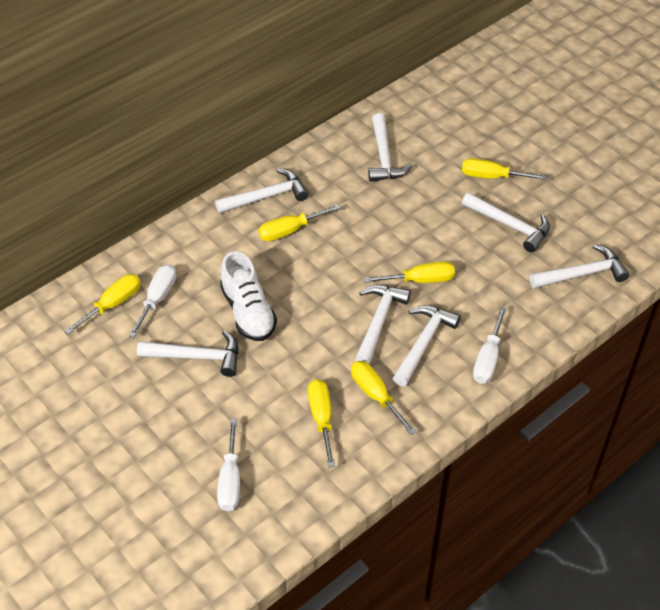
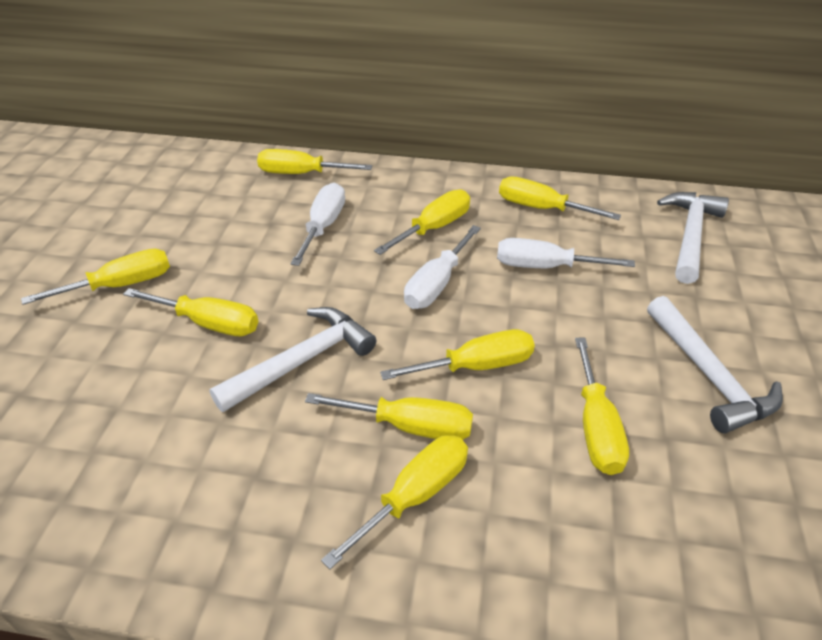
white hammer: [137,330,239,377] [215,168,309,214] [355,285,411,364] [368,113,412,182] [393,305,461,386] [462,192,550,252] [530,244,629,289] = 7 -> [209,307,376,412] [647,296,783,433] [657,192,729,284] = 3
white shoe: [220,251,277,341] = 1 -> none = 0
yellow screwdriver: [64,274,141,335] [258,204,341,241] [308,379,335,468] [351,361,416,435] [364,261,455,283] [462,158,547,180] = 6 -> [21,249,170,305] [123,288,258,336] [257,149,372,174] [305,393,473,440] [321,435,468,569] [374,189,470,255] [380,329,535,380] [499,177,621,220] [575,338,629,475] = 9

